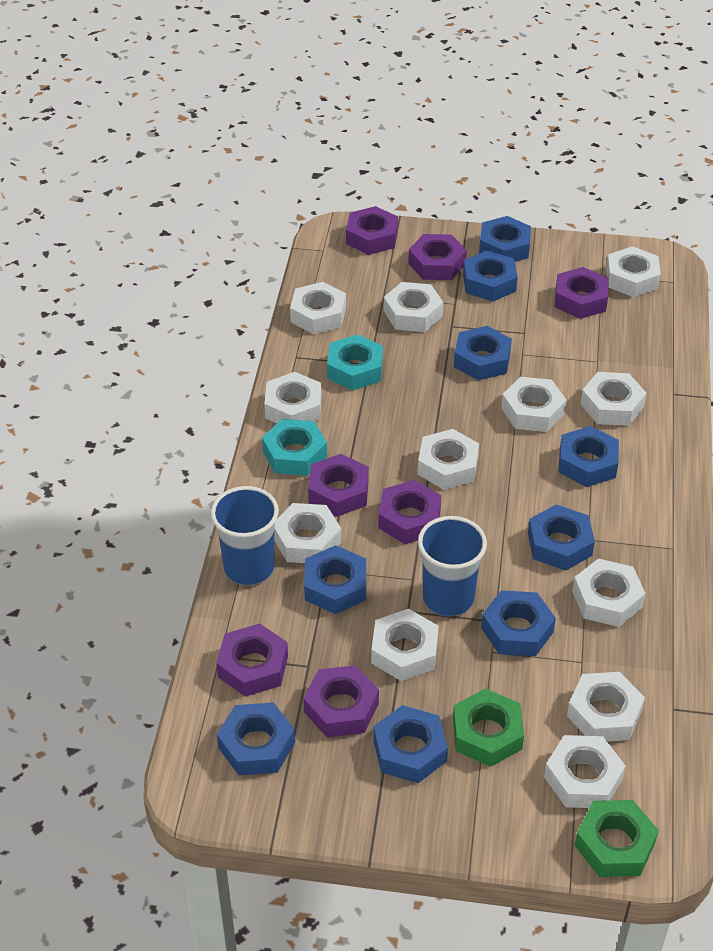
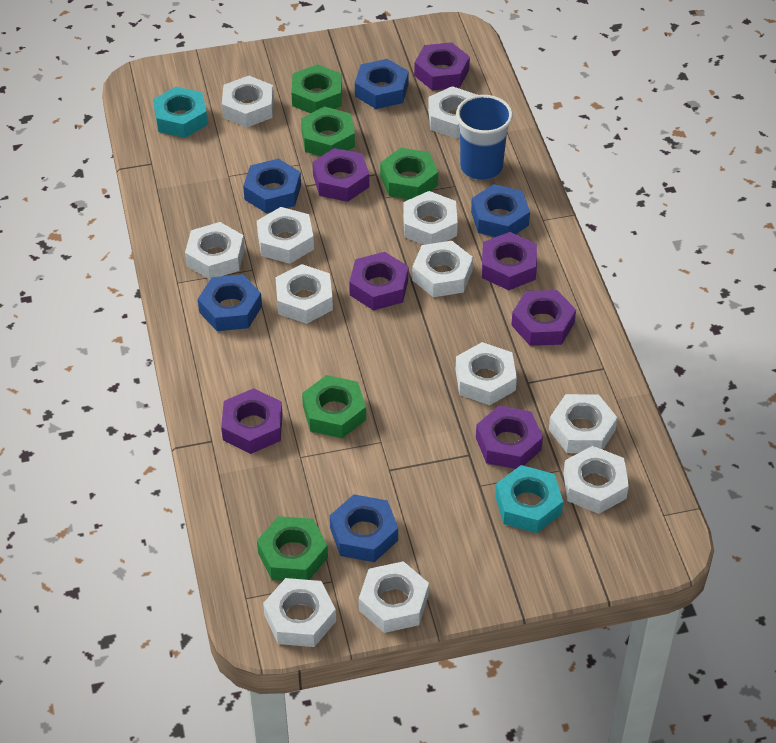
blue cup: [211,486,279,585] [418,516,487,616] = 2 -> [456,95,513,180] = 1
blue nut: [217,702,295,775] [304,545,366,614] [373,705,448,783] [454,326,512,380] [463,250,518,302] [479,216,531,262] [481,590,556,656] [528,504,595,571] [559,426,619,487] = 9 -> [198,274,262,331] [243,159,301,213] [330,494,398,562] [355,59,409,109] [471,184,530,237] = 5
green nut: [453,689,524,767] [574,800,659,877] = 2 -> [257,516,328,581] [291,64,342,114] [301,106,355,156] [302,375,366,438] [380,148,438,199] = 5

